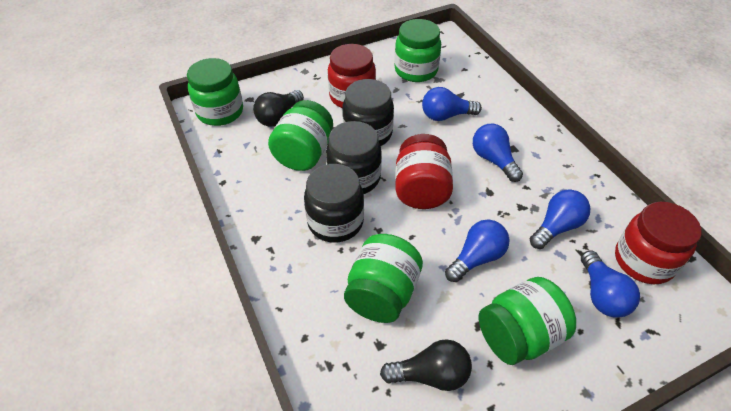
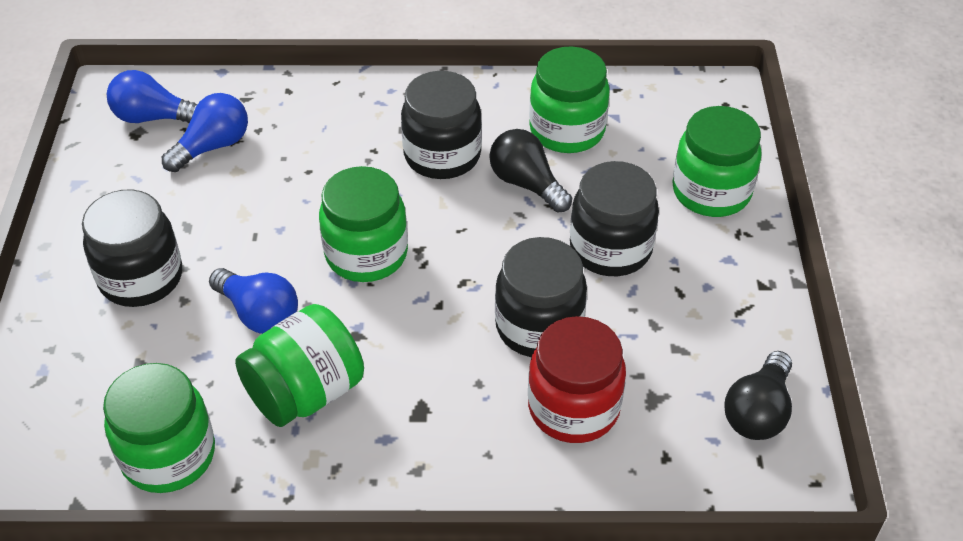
black jar: [304,164,364,243] [326,121,382,194] [342,79,394,146] = 3 -> [82,189,182,307] [401,71,482,179] [495,237,587,357] [570,161,659,276] = 4
blue light bulb: [422,87,482,121] [445,220,510,282] [473,124,523,182] [530,189,590,249] [581,250,640,318] = 5 -> [107,70,198,123] [162,93,248,172] [209,268,298,334] = 3
red jar: [328,44,376,108] [395,134,453,209] [615,202,702,284] = 3 -> [528,316,626,443] = 1

